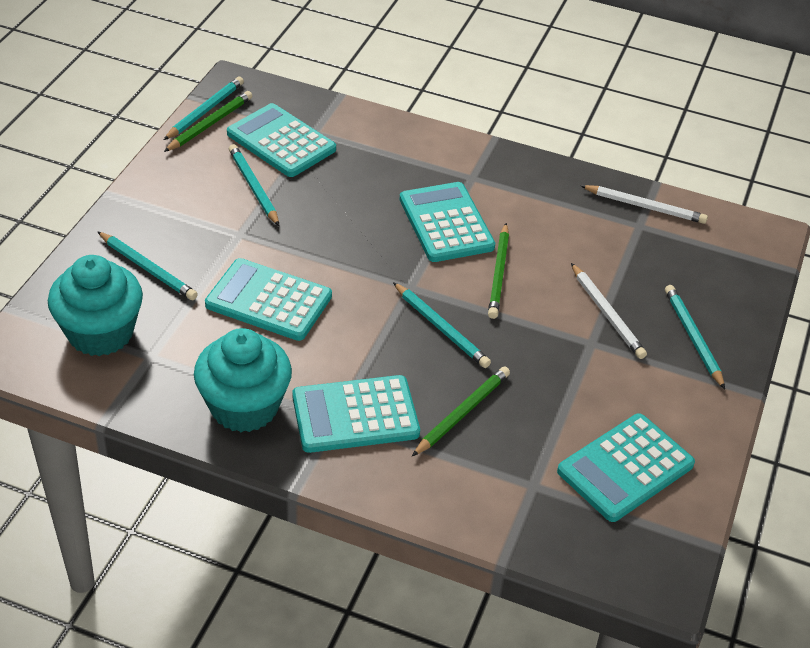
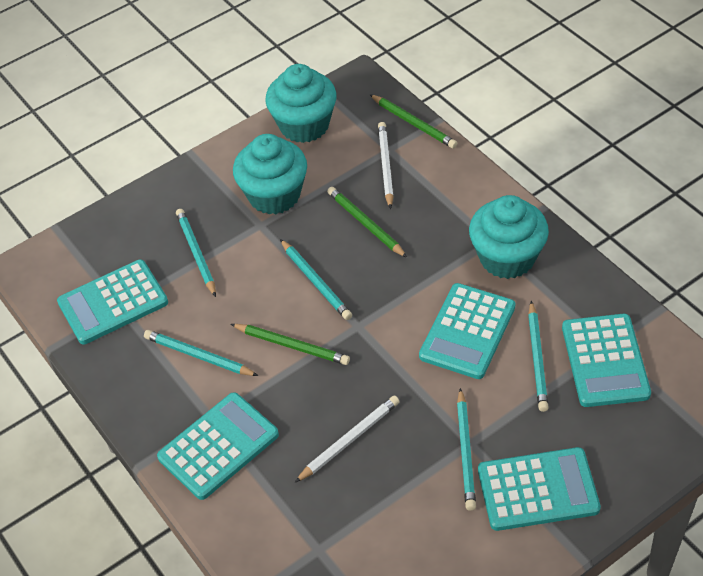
turquoise cupcake: [48,255,143,356] [194,328,292,432] = 2 -> [233,134,307,214] [265,64,337,143] [469,195,549,279] = 3

